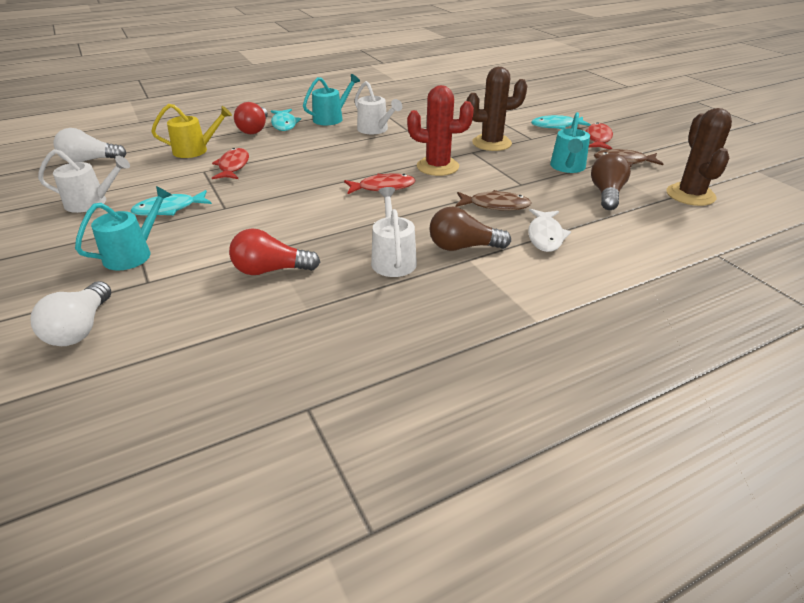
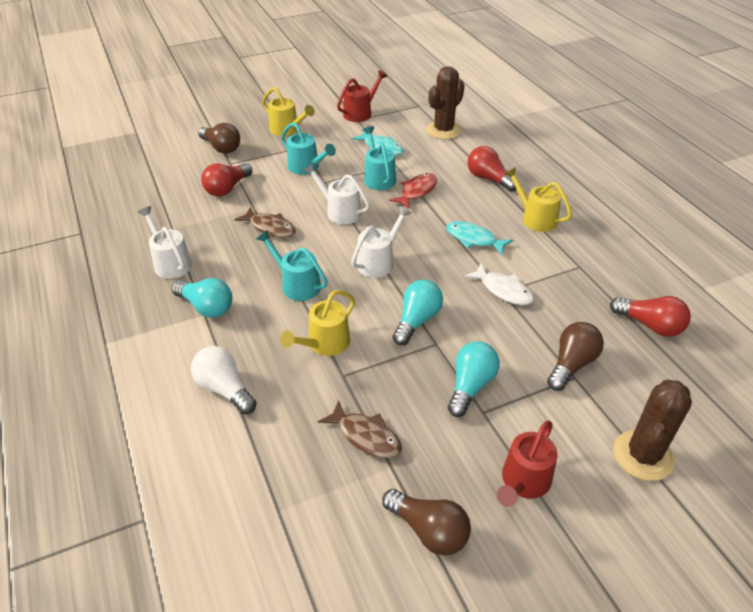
brown light bulb: [429,206,511,251] [591,153,631,210] = 2 -> [198,123,240,154] [382,489,471,556] [547,322,604,391] = 3
red cactus: [407,85,474,176] = 1 -> none = 0
red fish: [212,148,249,179] [344,173,415,194] [585,122,613,149] = 3 -> [389,173,437,209] = 1
red light bulb: [229,229,320,275] [234,102,268,134] = 2 -> [201,163,253,196] [468,146,516,192] [610,296,691,337] = 3
red watering can: none = 0 -> [337,70,387,122] [497,420,558,507] = 2
turquoise fish: [131,190,212,216] [271,109,301,131] [531,115,591,129] = 3 -> [352,132,403,155] [446,221,513,255] = 2
turquoise light bulb: none = 0 -> [172,278,233,318] [392,280,443,345] [448,341,500,417] = 3
white light bulb: [31,281,111,346] [53,128,127,163] = 2 -> [191,346,257,414] = 1
yellow watering can: [151,104,232,158] = 1 -> [262,87,315,136] [280,290,355,356] [504,167,572,232] = 3

